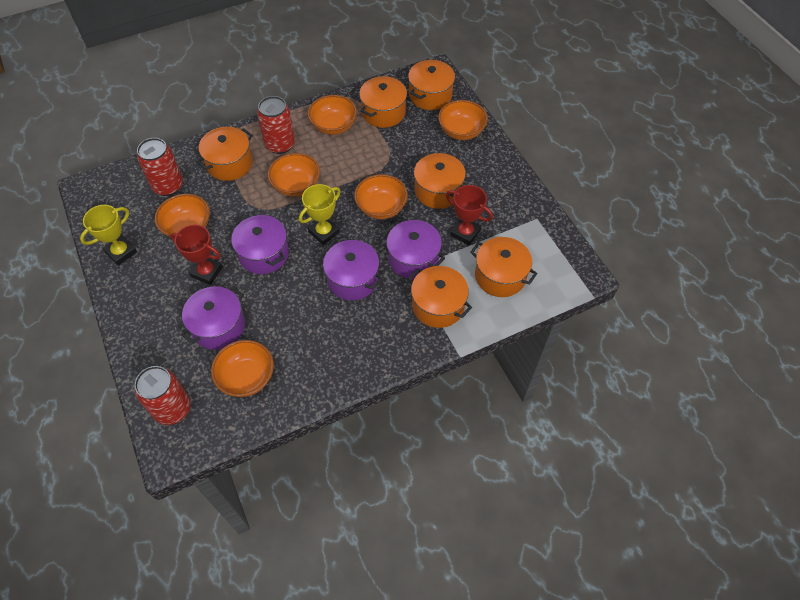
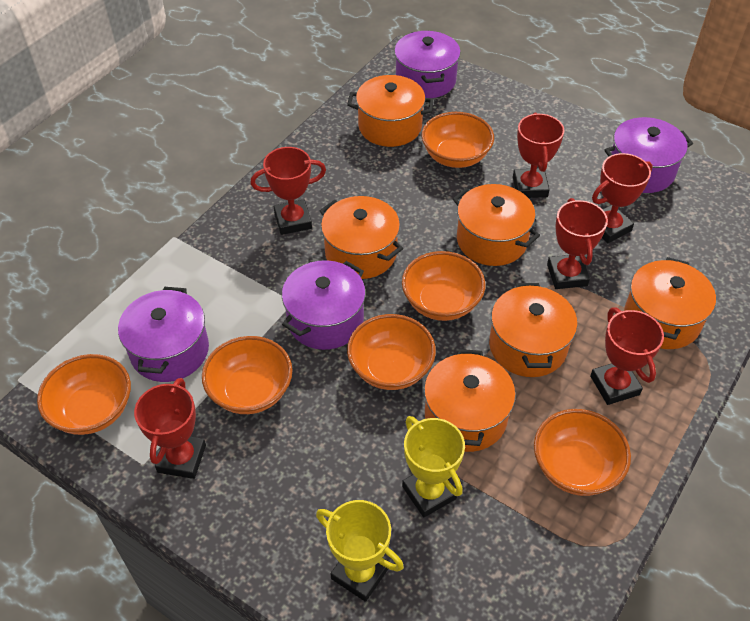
red can: [135,366,191,425] [137,138,183,196] [257,96,295,154] = 3 -> none = 0
red trophy: [171,225,223,285] [446,185,493,245] = 2 -> [134,378,206,479] [250,147,326,235] [513,112,564,198] [547,198,608,289] [590,307,664,405] [592,153,653,243] = 6

